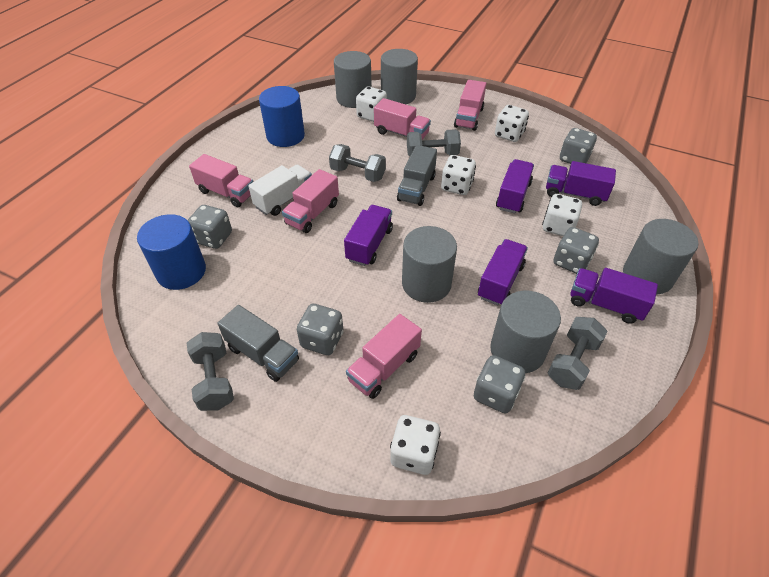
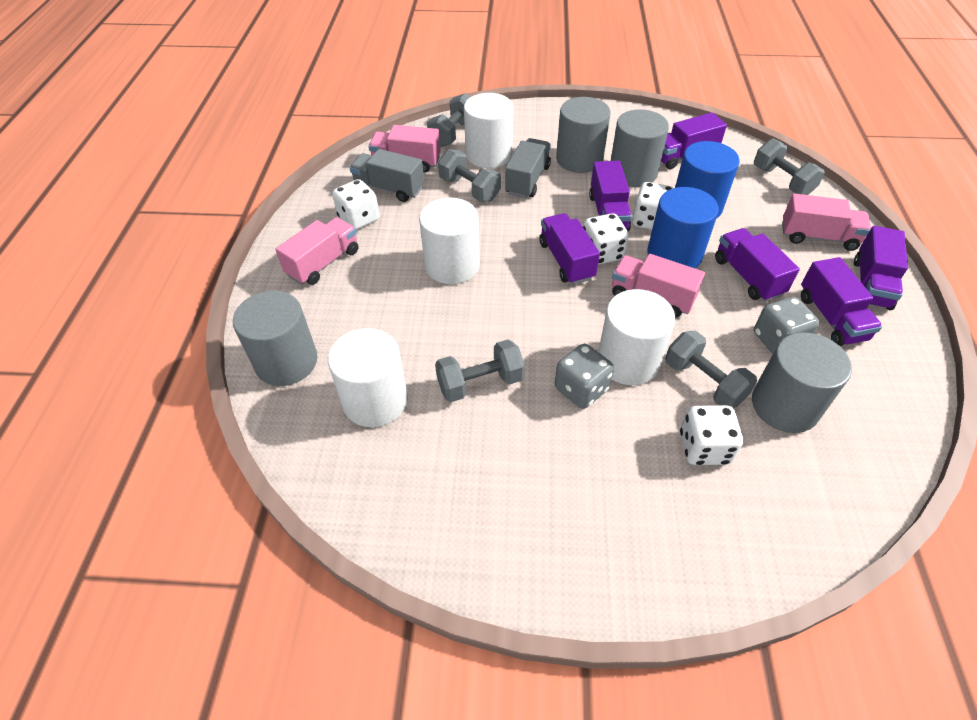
grey cylinder: [334,51,372,108] [381,49,418,104] [402,226,457,303] [490,291,561,373] [623,219,699,294] = 5 -> [233,291,317,386] [556,97,611,173] [611,109,669,187] [752,332,852,433] = 4
grey dice: [188,205,232,249] [297,304,343,355] [474,355,525,414] [553,227,599,274] [560,128,597,164] = 5 -> [555,344,614,409] [754,297,819,354] = 2
grey dumbbell: [187,332,234,411] [329,144,386,182] [407,129,461,156] [548,317,608,390] = 4 -> [427,93,470,147] [435,340,525,402] [438,149,501,202] [665,331,757,408] [754,138,825,195] = 5
pink truck: [189,154,253,207] [282,169,339,233] [346,314,422,399] [374,98,431,140] [454,80,486,131] = 5 -> [275,217,359,285] [369,125,441,172] [612,254,705,318] [782,193,871,251] = 4
purple truck: [344,205,393,266] [478,239,528,305] [496,159,534,214] [546,161,616,206] [570,268,658,324] = 5 -> [539,213,600,285] [589,161,632,231] [661,112,727,170] [715,228,800,302] [801,257,882,346] [854,226,908,310] = 6
white cylinder: none = 0 -> [328,328,408,427] [419,198,480,284] [464,93,513,168] [598,289,675,385] = 4
white dice: [356,86,387,122] [390,415,441,475] [441,155,476,195] [495,105,529,142] [542,194,582,236] = 5 -> [332,179,380,230] [583,213,629,265] [632,182,674,230] [680,405,743,465] = 4
white truck: [248,164,312,216] = 1 -> none = 0

